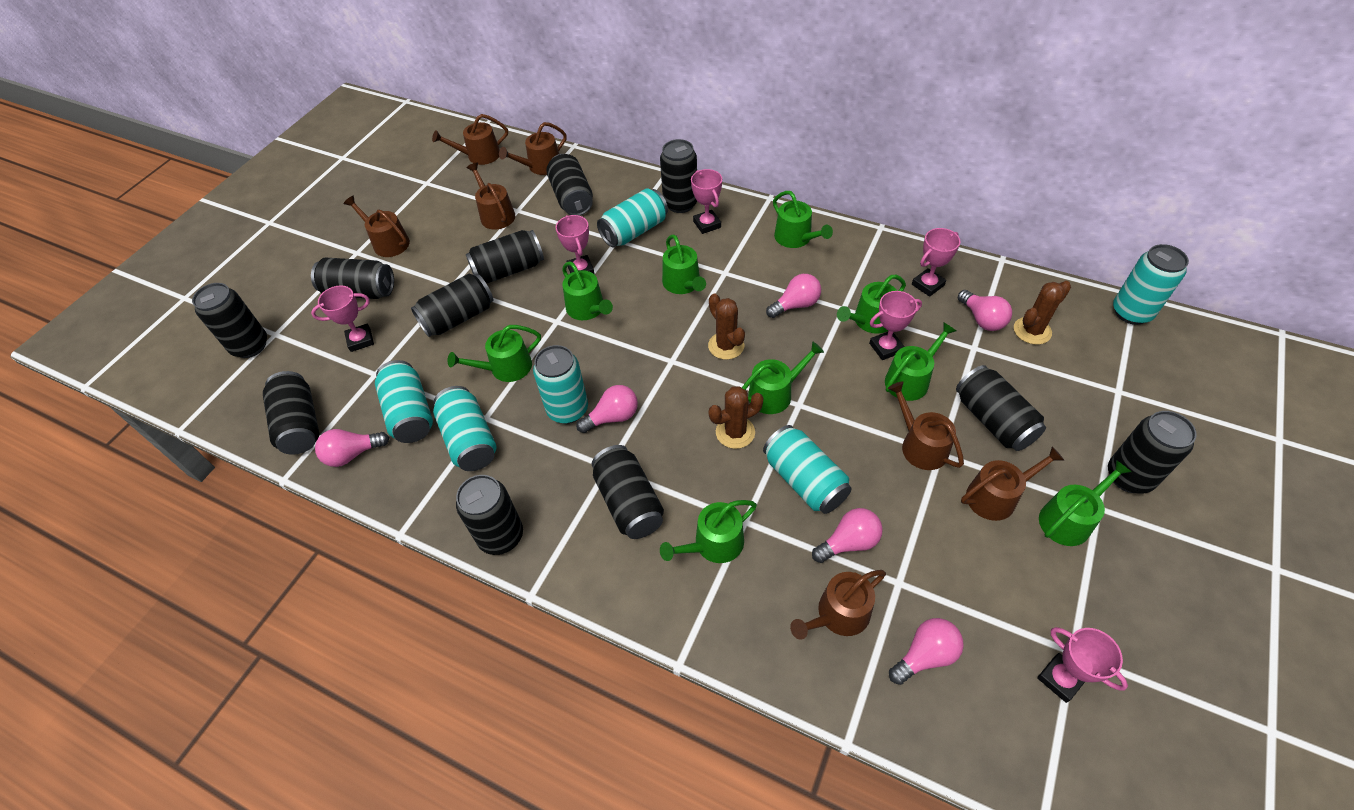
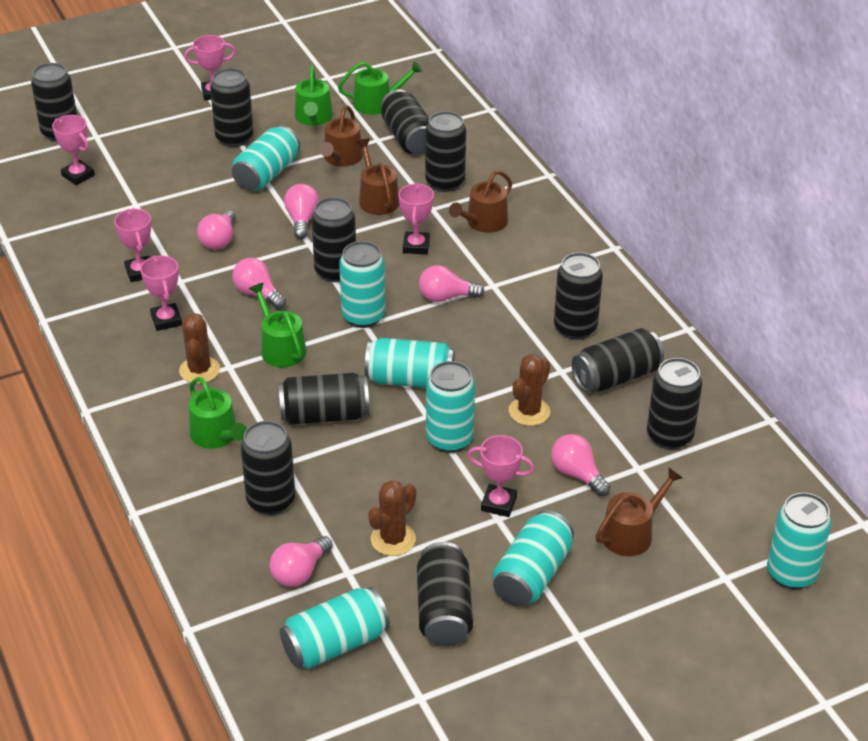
brown watering can: [344,196,410,257] [432,114,508,165] [467,162,515,230] [499,122,567,175] [790,570,886,640] [888,381,964,470] [961,446,1064,521] = 7 -> [320,105,363,167] [356,139,399,215] [449,170,512,233] [595,467,683,556] = 4
green watering can: [447,325,541,382] [562,261,613,320] [660,500,757,563] [662,234,706,294] [742,342,824,414] [773,191,833,248] [837,275,906,334] [885,323,956,401] [1039,460,1132,546] = 9 -> [189,377,247,449] [249,283,306,367] [295,66,333,126] [338,61,423,115] = 4
turquoise can: [375,360,433,443] [433,386,497,471] [533,345,588,424] [597,188,668,247] [763,425,852,514] [1113,244,1189,325] = 6 -> [232,125,300,191] [280,587,390,669] [339,241,385,328] [365,338,455,388] [426,361,475,453] [493,510,574,607] [767,493,832,589] = 7

